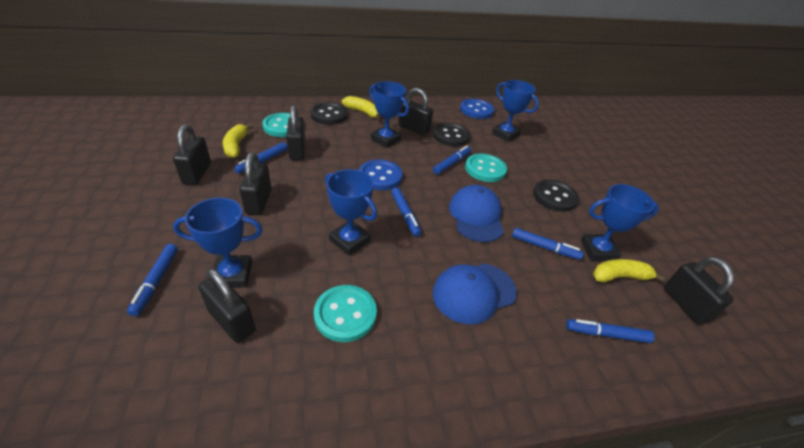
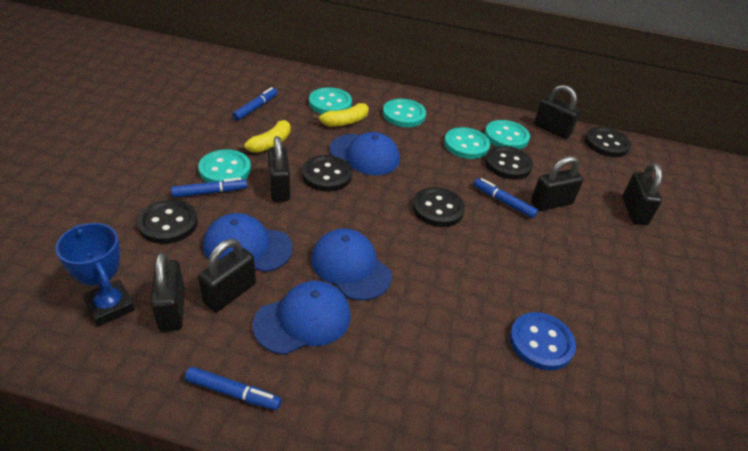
black button: [310,102,347,125] [433,123,470,147] [533,180,579,212] = 3 -> [137,200,198,244] [302,155,352,192] [413,187,465,227] [485,146,533,180] [585,127,631,157] = 5
blue button: [359,159,402,190] [460,99,494,119] = 2 -> [510,312,576,371] = 1
blue cap: [432,264,517,324] [449,185,504,242] = 2 -> [203,213,293,272] [253,281,351,355] [311,228,392,301] [329,132,400,175] = 4
blue marker: [127,244,178,316] [234,142,288,174] [391,187,421,237] [433,146,471,174] [512,228,584,260] [566,319,654,343] = 6 -> [171,178,247,198] [185,367,282,410] [232,87,278,121] [474,178,538,218] = 4
blue trophy: [173,198,263,288] [325,169,377,256] [369,81,409,148] [492,80,539,142] [581,184,659,261] = 5 -> [55,223,135,326] = 1
turquoise button: [262,113,299,137] [314,285,377,342] [465,154,507,182] = 3 -> [198,149,251,183] [309,87,352,114] [383,99,426,127] [444,127,490,159] [485,120,530,150] = 5
yellow banana: [223,124,253,158] [342,96,380,120] [593,259,665,283] = 3 -> [237,120,291,153] [313,103,369,127] = 2

